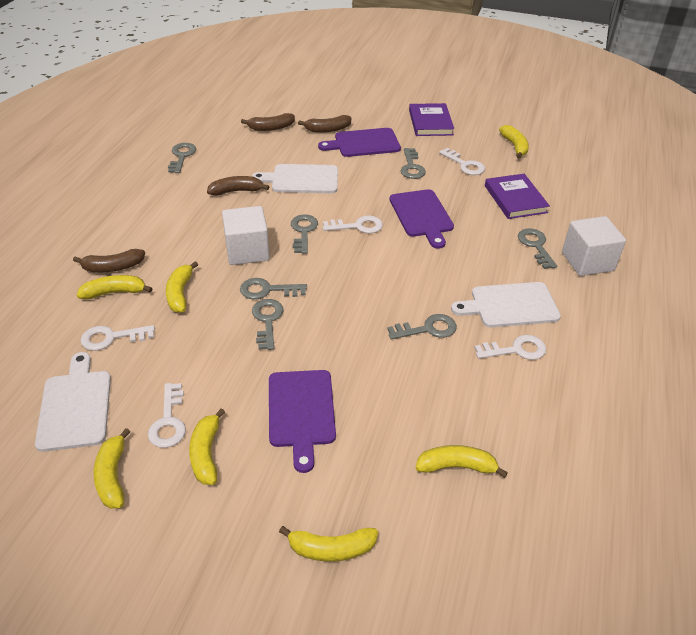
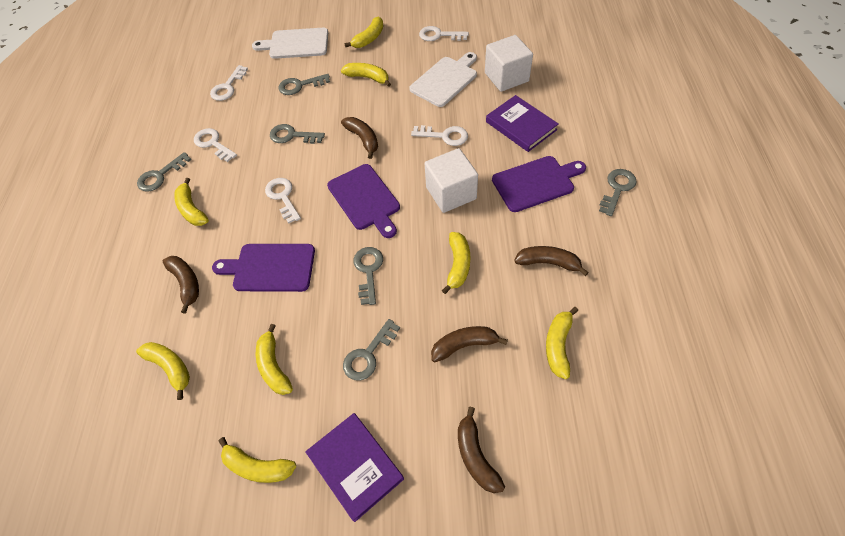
brown banana: [73,249,145,272] [207,176,269,196] [241,113,295,131] [298,115,351,133] = 4 -> [163,256,199,314] [341,117,378,159] [431,326,508,362] [458,407,505,493] [514,246,589,276] = 5
grey key: [168,143,196,173] [240,278,307,299] [252,299,284,350] [291,214,318,254] [387,314,457,340] [401,148,426,179] [518,228,557,269] = 7 -> [137,152,191,192] [270,124,325,144] [279,74,330,95] [343,319,400,380] [353,247,383,305] [599,169,637,216] = 6
white cutting board: [35,352,111,452] [252,164,338,193] [451,282,561,327] = 3 -> [252,28,328,59] [410,52,477,107] = 2
yellow banana: [77,275,153,299] [93,428,130,509] [166,261,198,313] [189,408,225,485] [279,526,378,562] [415,445,508,478] [499,125,529,158] = 7 -> [136,342,190,400] [174,178,209,226] [219,437,296,483] [256,324,293,395] [341,63,391,87] [345,17,383,48] [442,232,470,294] [546,307,578,379] = 8

